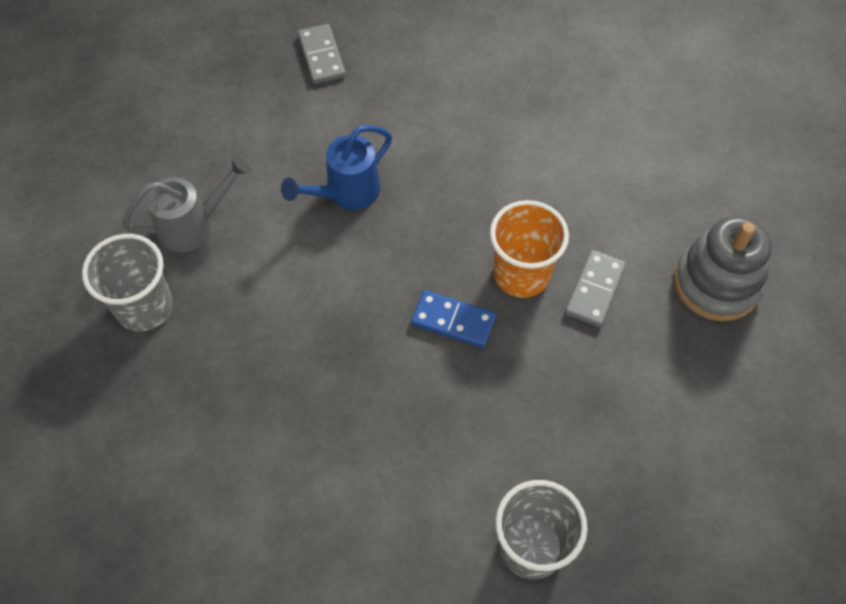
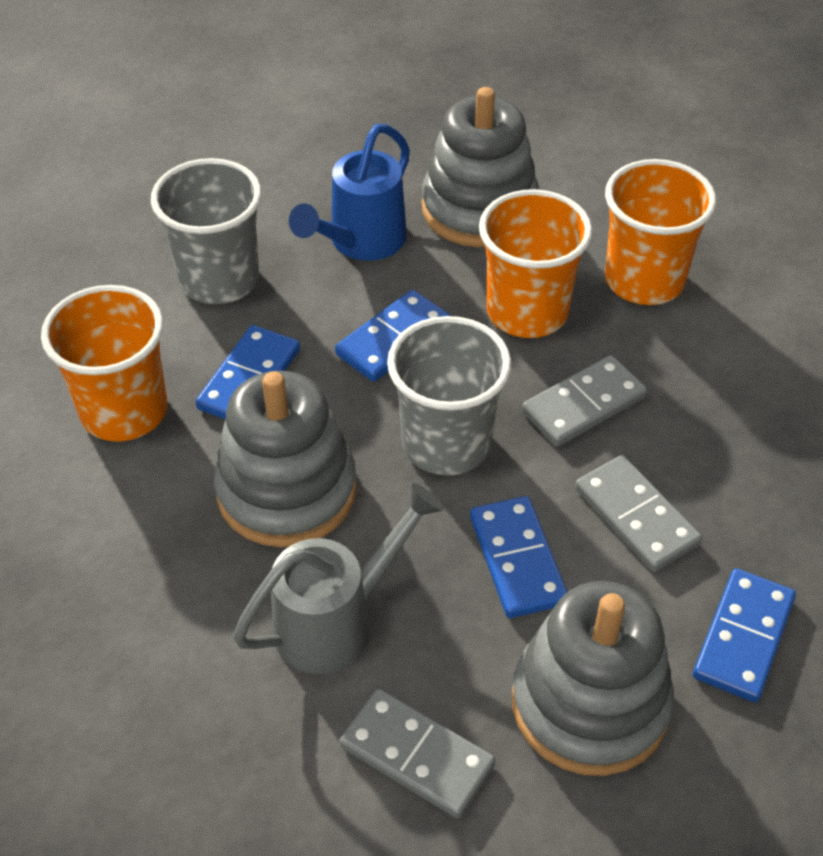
blue domino: [411,290,496,348] = 1 -> [196,325,300,419] [335,290,450,382] [470,496,567,618] [693,568,796,703] = 4
grey domino: [298,24,346,84] [565,250,626,327] = 2 -> [340,689,495,819] [522,355,647,447] [575,455,702,572] = 3
grey stacking toy: [674,216,772,321] = 1 -> [214,371,357,547] [422,87,539,247] [512,581,674,776] = 3
orange cup: [490,200,569,298] = 1 -> [41,285,167,442] [479,189,592,338] [605,159,716,305] = 3

